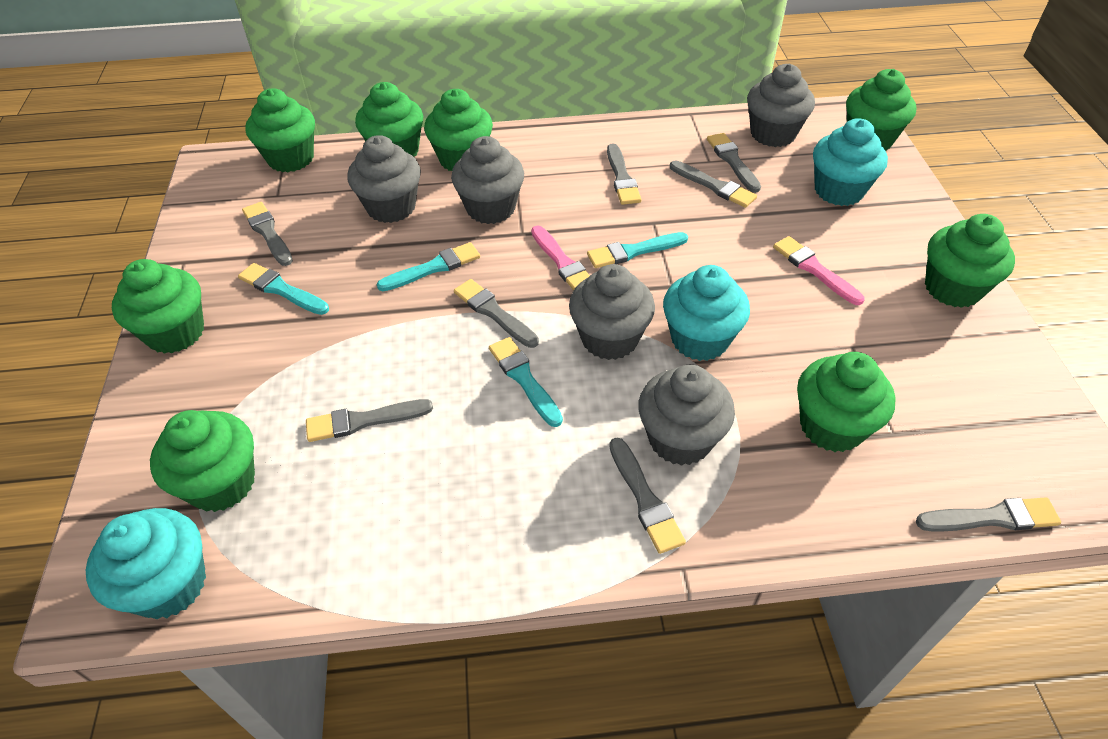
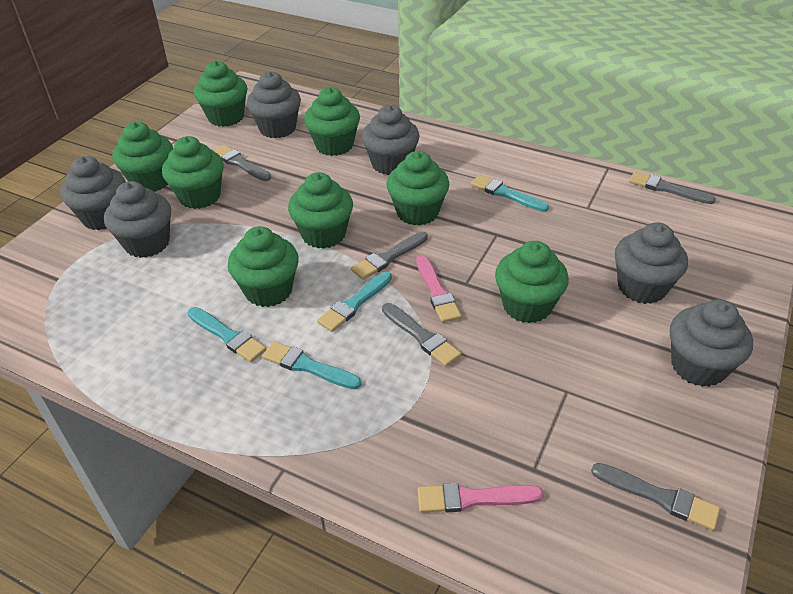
grey brush: [242,202,293,266] [306,399,433,442] [454,279,539,348] [607,143,642,205] [609,438,686,554] [670,161,757,208] [707,133,761,193] [916,498,1061,531] = 8 -> [213,145,271,181] [351,232,428,280] [382,303,461,367] [591,463,720,531] [629,171,716,204] = 5
grey cupcake: [347,135,421,223] [451,136,524,224] [569,264,655,360] [638,365,735,466] [747,64,815,147] = 5 -> [60,156,126,230] [104,181,171,258] [247,71,301,138] [362,105,419,175] [615,222,688,304] [670,299,753,387] = 6
turquoise cupcake: [86,508,206,619] [663,265,750,361] [813,118,888,206] = 3 -> none = 0

